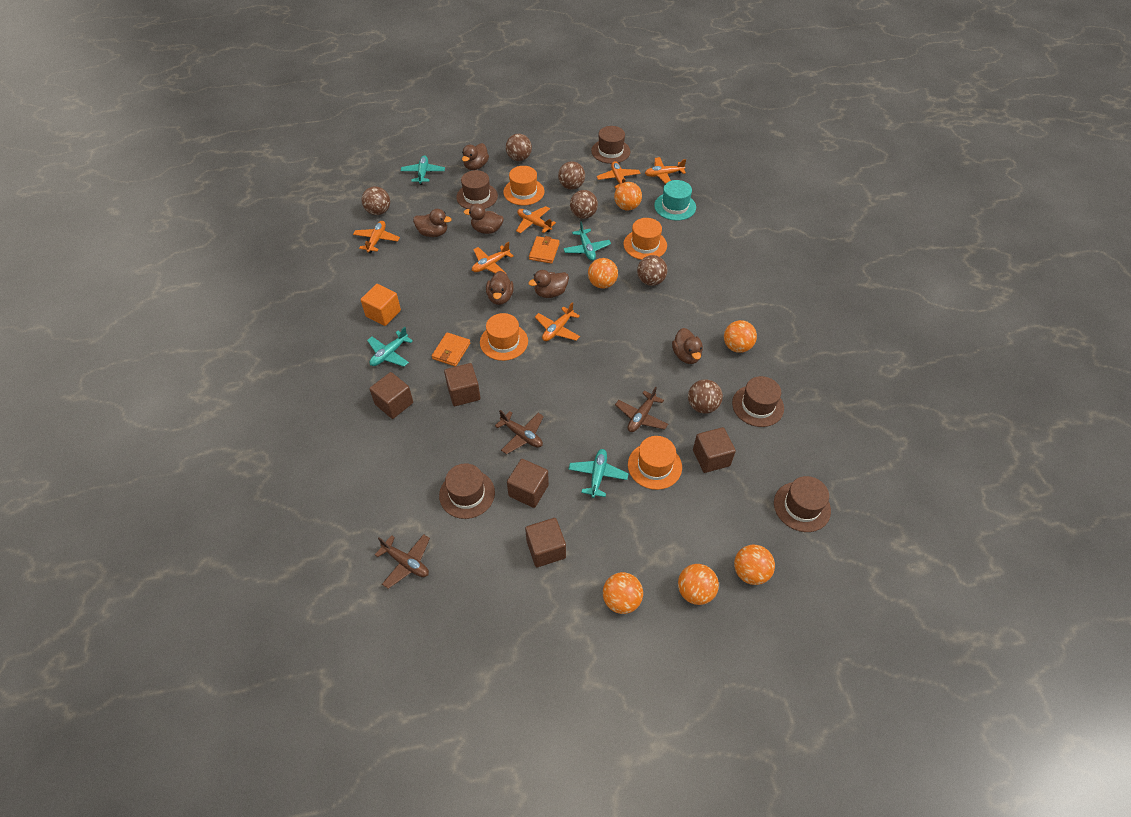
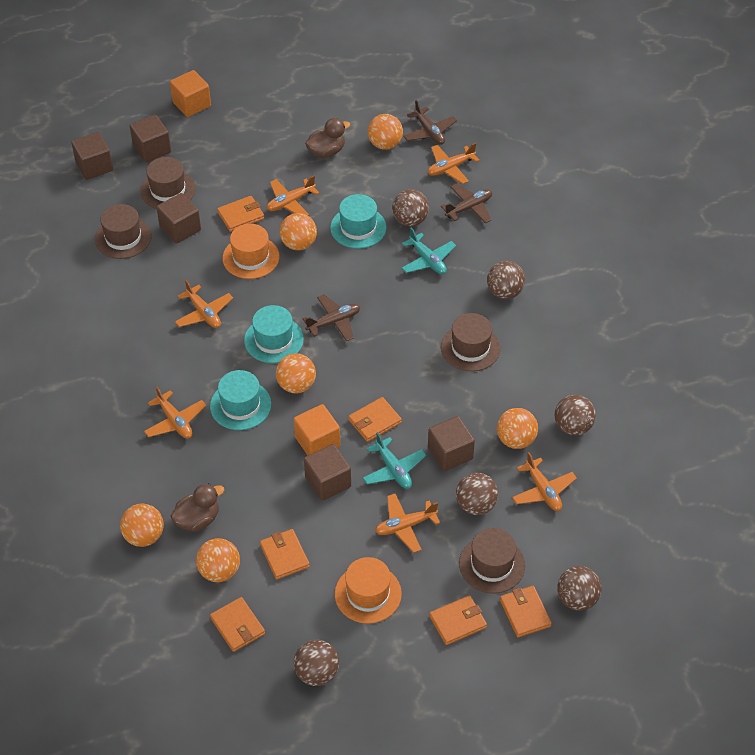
brown duck: [413,209,452,237] [462,143,489,170] [464,203,504,234] [486,271,514,305] [528,270,569,298] [672,328,703,364] = 6 -> [171,483,224,532] [305,118,350,158] = 2
brown hat: [439,463,495,519] [456,170,498,209] [591,126,630,164] [732,376,784,427] [774,476,831,532] = 5 -> [95,204,152,259] [140,157,196,209] [441,313,501,371] [459,528,525,593] = 4
orange cube: [361,284,401,326] = 1 -> [170,70,211,117] [294,404,340,455] = 2
orange hat: [480,313,528,361] [503,166,544,205] [623,218,667,260] [628,436,682,490] = 4 -> [222,224,280,279] [335,557,402,624] = 2
orange wallet: [432,332,470,367] [529,236,560,264] = 2 -> [210,597,265,652] [217,196,264,232] [260,529,310,579] [348,397,402,442] [429,595,487,645] [500,586,552,637] = 6
turquoise hat: [654,180,696,221] = 1 -> [210,370,272,430] [244,305,304,363] [330,194,387,249] = 3
turquoise plane: [367,327,413,367] [401,156,445,185] [563,221,611,261] [568,449,629,498] = 4 -> [363,432,426,489] [402,228,456,274] = 2

